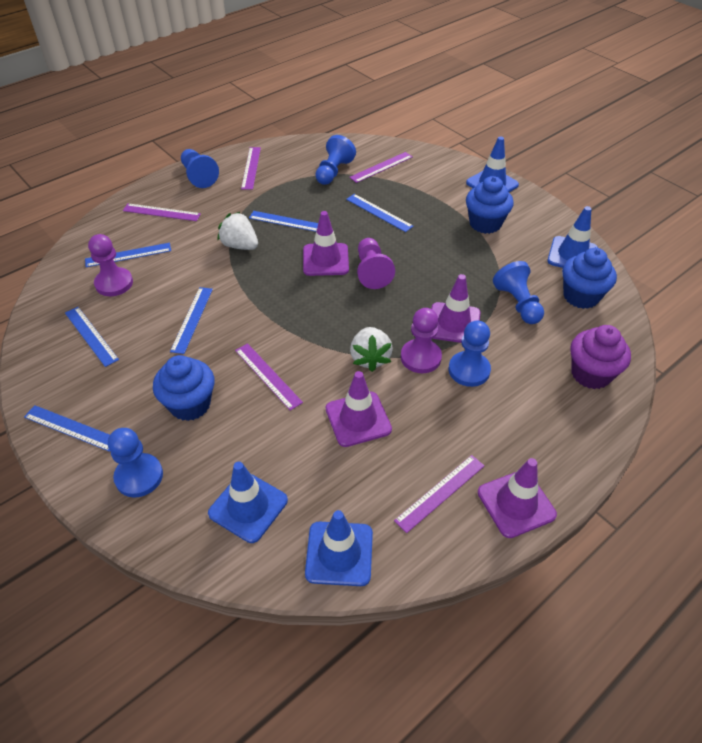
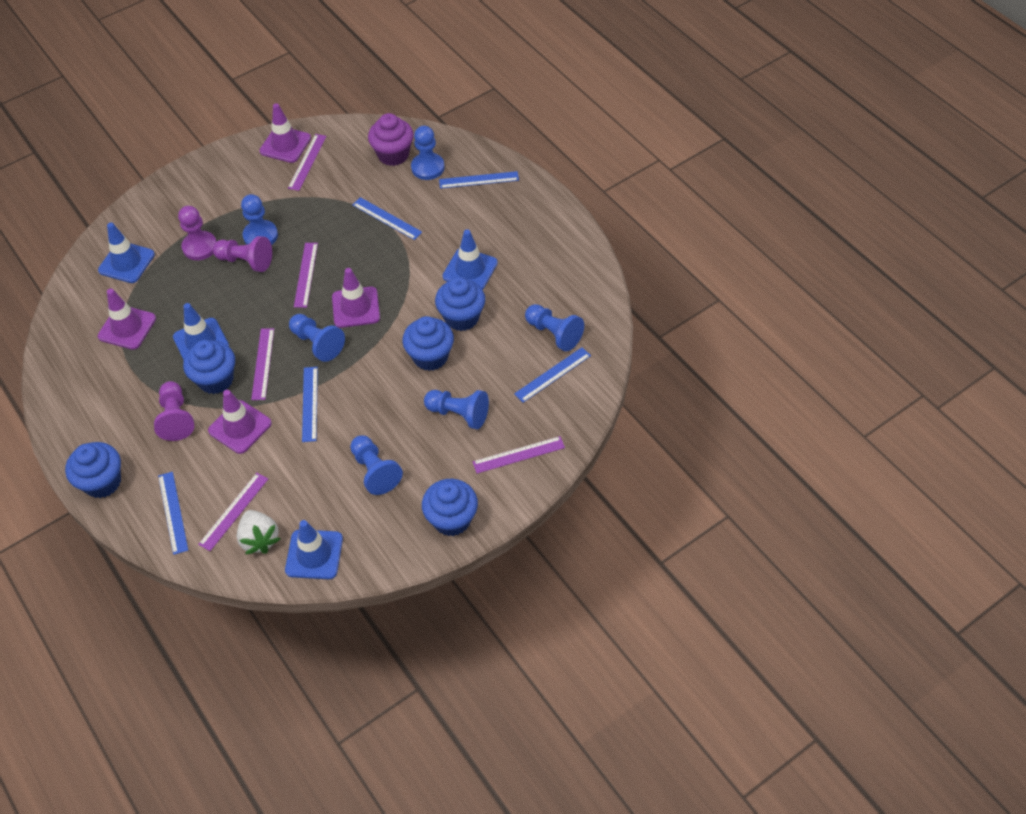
blue cupcake: [153,355,215,421] [466,176,514,234] [562,248,617,309] = 3 -> [65,442,121,498] [183,340,235,394] [402,316,454,371] [422,479,478,536] [435,277,485,331] = 5
blue pawn: [108,428,163,497] [181,149,219,188] [315,135,356,185] [449,320,491,387] [493,261,544,324] = 5 -> [241,194,278,245] [289,314,345,362] [350,435,403,495] [411,126,445,180] [424,390,489,429] [525,304,584,351] = 6
blue ruler: [24,405,110,452] [65,307,119,367] [85,243,171,267] [170,287,213,354] [249,211,318,232] [346,194,414,232] = 6 -> [158,472,188,555] [302,367,318,442] [352,197,422,240] [439,171,519,189] [514,347,591,403] = 5
white strawberry: [218,212,258,250] [350,327,393,372] = 2 -> [237,510,280,555] = 1

